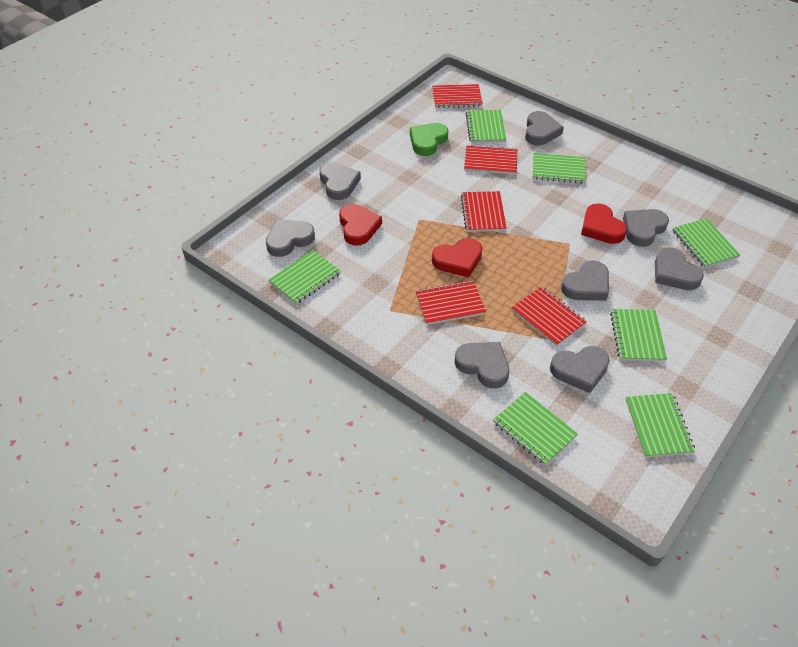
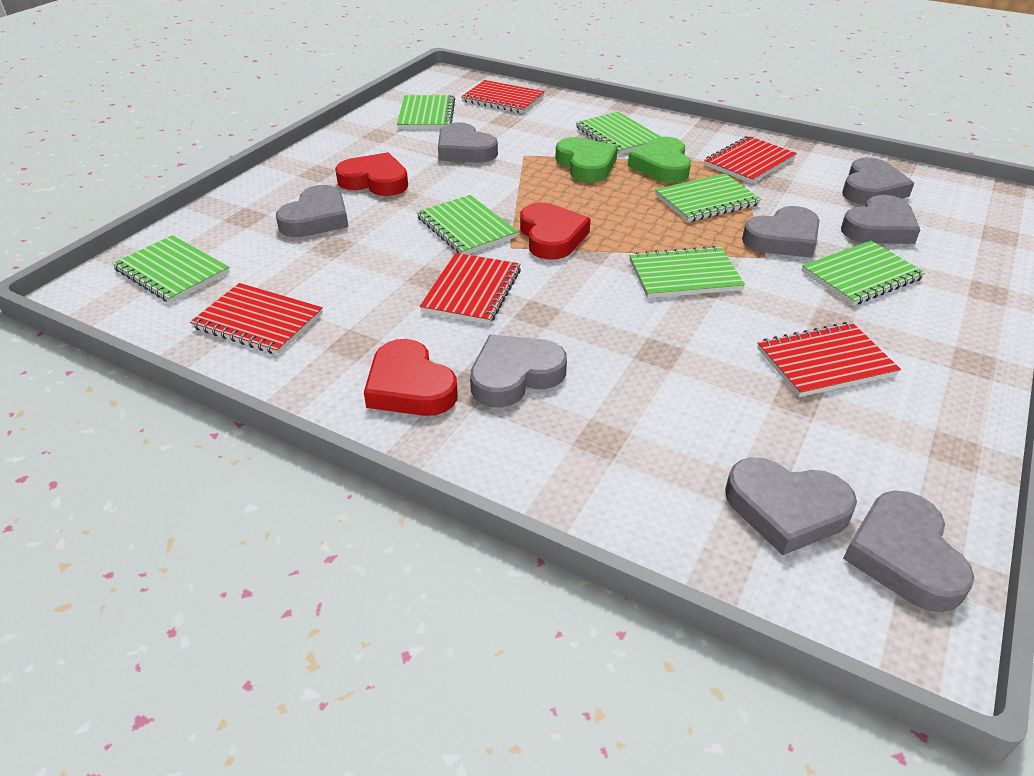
green heart: [410,123,448,156] = 1 -> [555,137,618,182] [628,137,691,183] = 2

